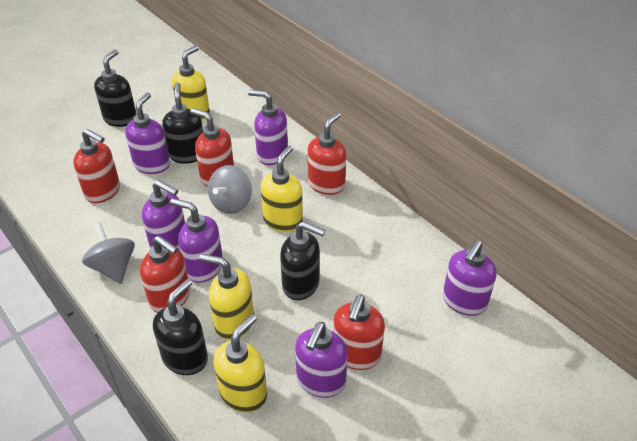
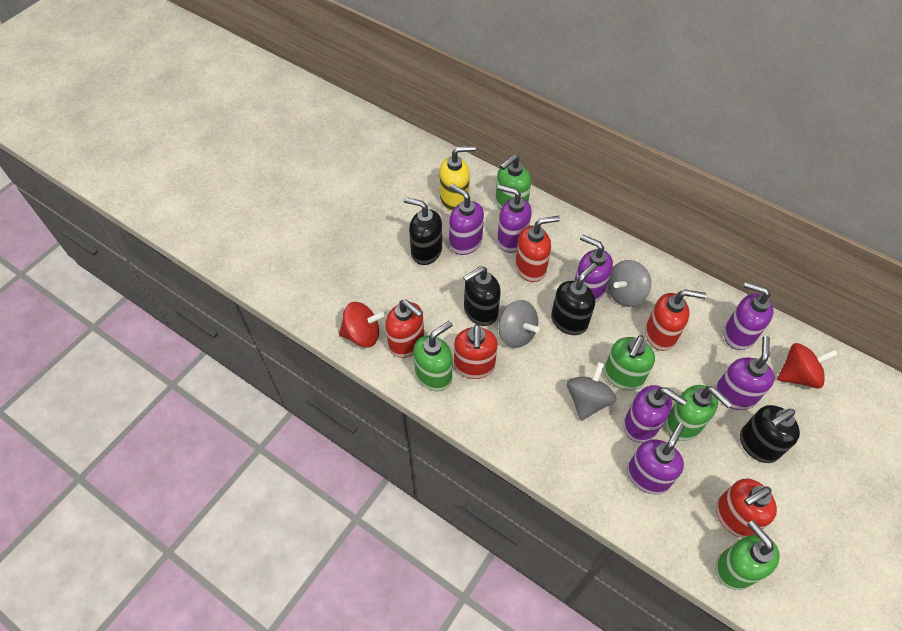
green soap dispenser: none = 0 -> [413,321,453,391] [495,154,531,210] [604,335,655,391] [666,385,733,441] [715,520,780,590] = 5
grey spinning top: [82,223,135,284] [208,165,252,214] = 2 -> [498,300,540,348] [567,362,616,421] [607,260,651,307] = 3
purple soap dispenser: [125,92,170,174] [142,180,185,250] [170,198,223,283] [248,90,288,165] [295,322,348,398] [443,240,497,316] = 6 -> [449,184,484,255] [497,185,532,253] [574,234,613,302] [624,385,687,443] [627,423,685,494] [715,336,775,410] [724,282,773,350] = 7
red spinning top: none = 0 -> [339,302,385,347] [777,343,838,389] = 2
yellow soap dispenser: [172,45,210,120] [199,254,254,340] [213,314,267,412] [260,146,303,232] = 4 -> [440,146,476,211] = 1

